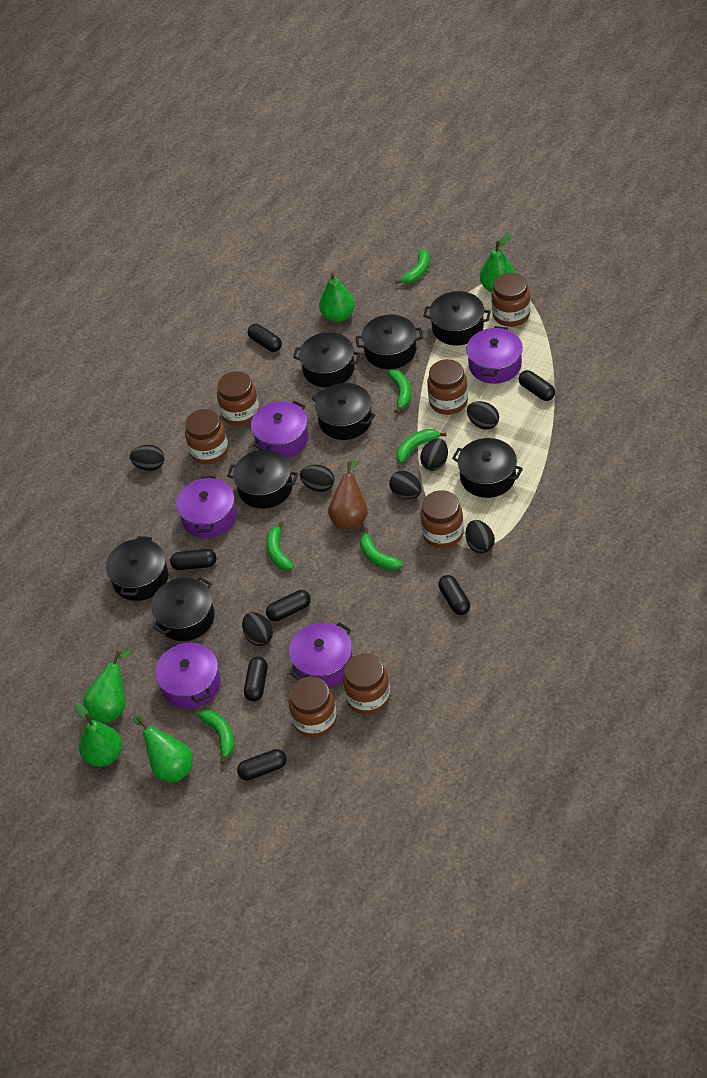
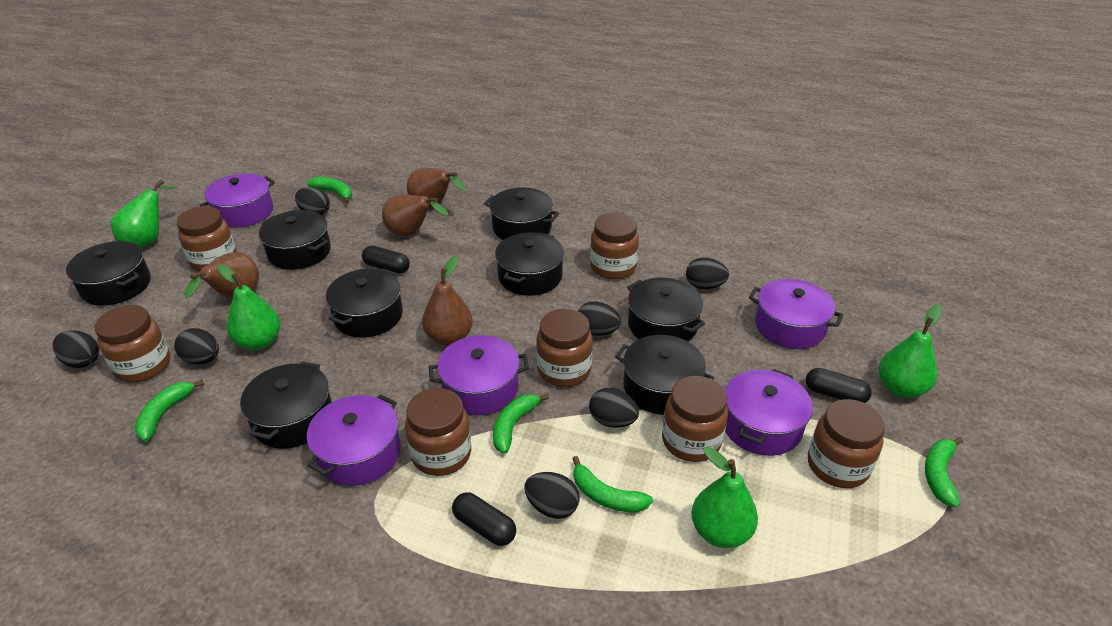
black capsule: [170,549,216,570] [237,749,287,780] [244,657,268,701] [248,324,282,352] [266,590,311,621] [438,575,470,615] [519,370,555,401] = 7 -> [362,246,410,274] [452,493,516,546] [806,368,872,403] = 3
brown pear: [328,461,368,529] = 1 -> [184,252,259,299] [382,195,448,236] [407,168,466,208] [422,256,473,345] = 4
green banana: [198,710,234,764] [266,521,294,570] [360,528,403,570] [387,369,411,413] [395,249,430,284] [396,429,447,463] = 6 -> [134,380,204,442] [307,177,352,204] [493,394,549,454] [572,456,653,513] [925,437,963,508] = 5
green pear: [74,703,122,767] [83,649,131,723] [133,715,192,783] [319,273,355,322] [480,233,515,292] = 5 -> [111,179,178,248] [217,265,281,350] [691,446,758,548] [879,304,942,398] = 4

